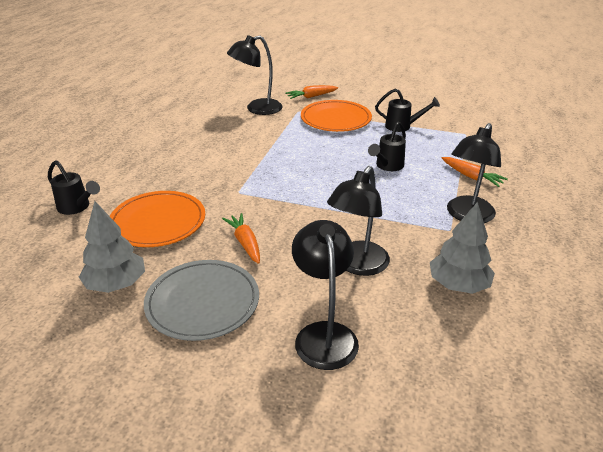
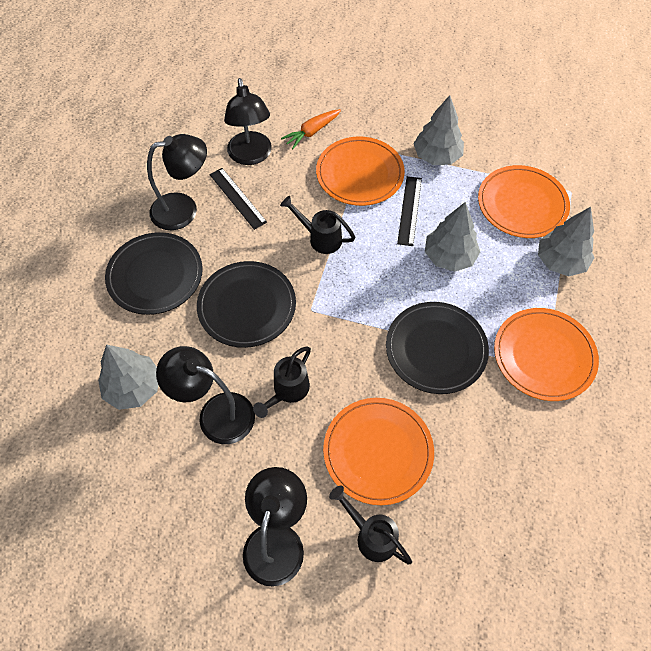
black plate: none = 0 -> [105,232,203,315] [197,261,296,348] [386,302,489,394] = 3
black ruler: none = 0 -> [209,168,267,230] [397,176,422,246] = 2
grey plate: [144,260,259,341] = 1 -> none = 0
grey tree: [79,201,145,293] [430,202,495,294] = 2 -> [98,344,158,410] [413,95,464,165] [425,202,480,272] [538,207,594,276] = 4
orange carrot: [222,213,260,264] [285,85,338,99] [442,157,508,187] = 3 -> [281,109,341,149] = 1
orange plate: [110,191,205,247] [301,100,372,132] = 2 -> [316,137,405,206] [323,398,434,505] [478,165,570,238] [494,308,599,401] = 4

